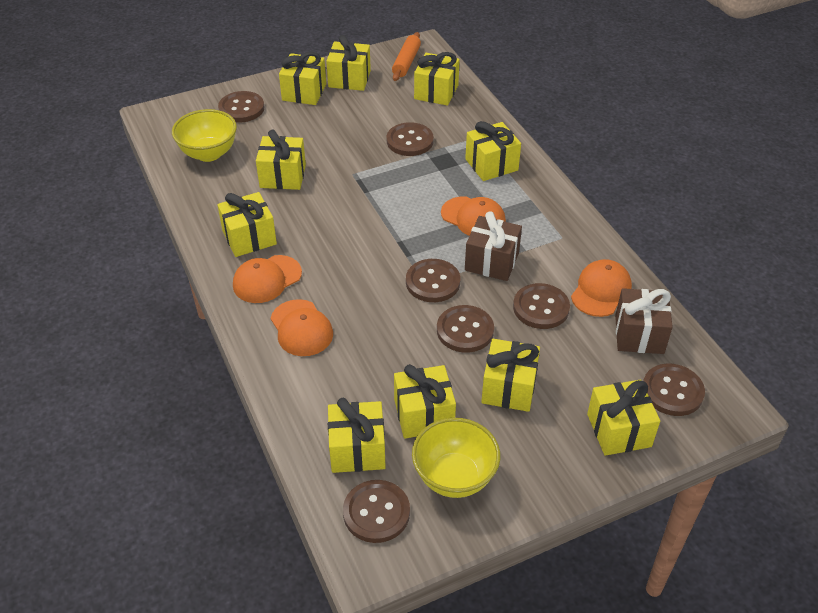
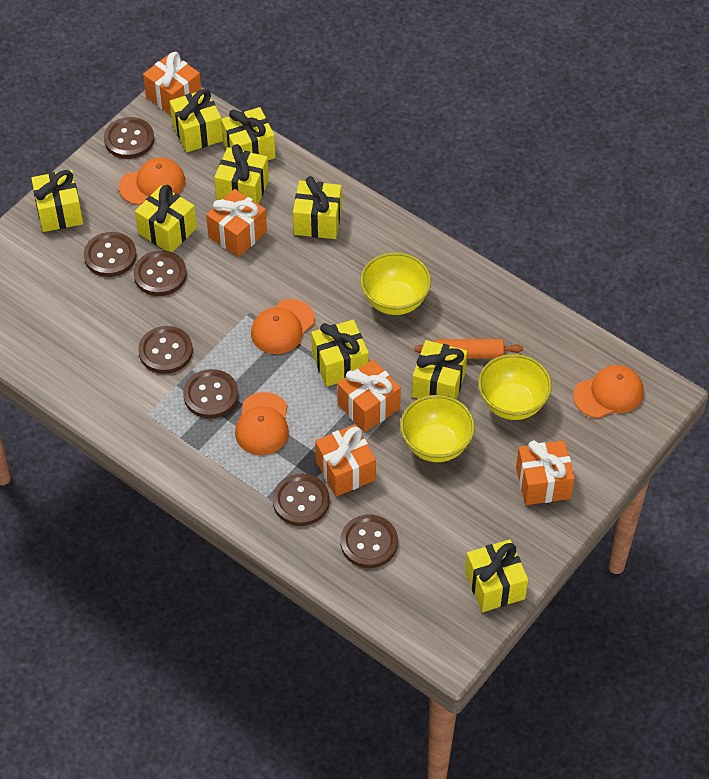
brown gift: [465,211,522,281] [615,288,673,354] = 2 -> none = 0
orange gift: none = 0 -> [143,52,201,115] [206,189,267,257] [315,424,376,497] [337,360,401,432] [516,441,575,505] = 5
yellow bowl: [172,109,237,162] [412,418,500,498] = 2 -> [360,252,431,315] [400,395,475,462] [478,354,552,420] = 3
yellow gift: [217,192,277,257] [256,130,306,190] [279,52,326,105] [326,35,371,91] [328,398,386,473] [394,364,456,438] [414,52,460,106] [465,121,521,181] [481,339,540,412] [587,380,660,456] = 10 -> [31,170,83,232] [135,185,197,252] [170,89,223,152] [214,144,269,204] [221,107,276,160] [293,176,342,239] [311,320,369,387] [412,340,467,399] [465,539,528,612] = 9

